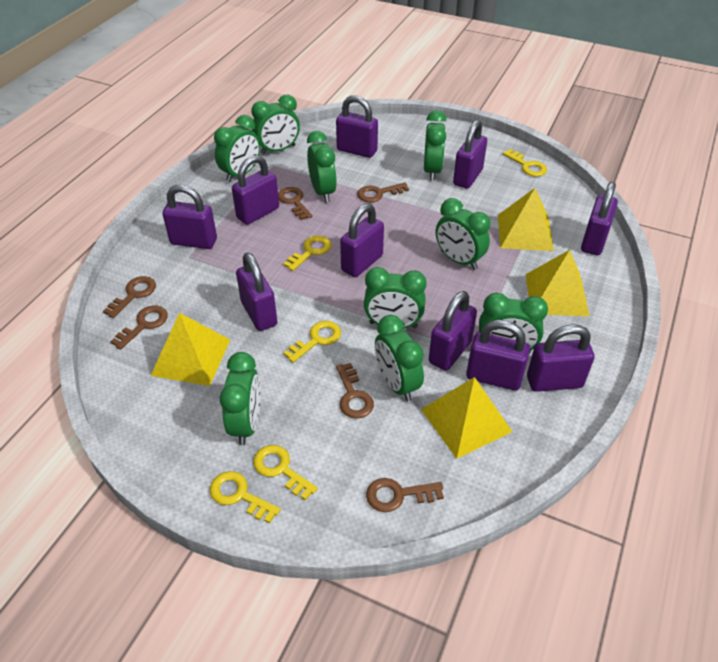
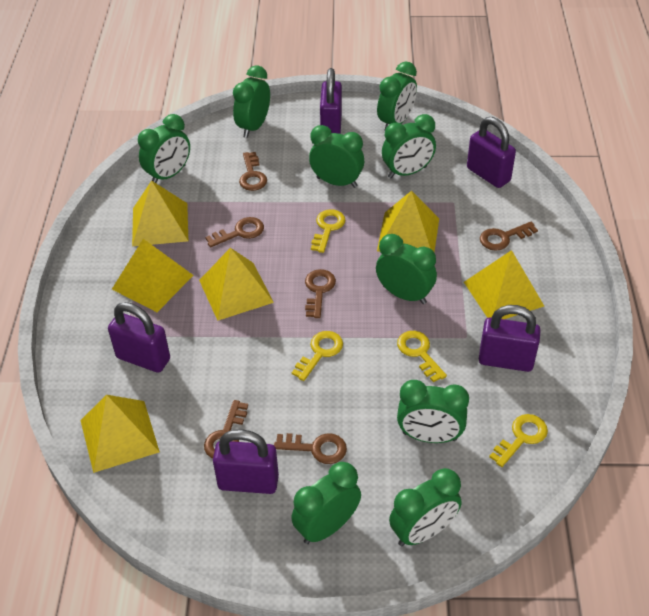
purple padlock: [162,185,217,249] [232,155,279,225] [236,252,277,331] [336,95,378,158] [340,204,384,277] [429,291,477,371] [453,120,487,189] [466,320,530,391] [527,324,595,392] [581,182,618,255] = 10 -> [108,302,170,373] [213,429,279,494] [320,68,342,134] [467,117,516,188] [479,305,541,372] = 5
yellow key: [210,471,281,523] [253,445,318,500] [283,235,331,271] [284,321,341,363] [503,149,547,177] = 5 -> [292,331,343,381] [311,209,345,253] [397,331,447,382] [489,414,548,467] = 4
yellow pyramid: [151,313,230,386] [421,377,512,459] [498,188,554,251] [525,250,589,316] = 4 -> [80,395,160,473] [112,239,193,312] [132,181,188,246] [199,248,274,321] [377,191,439,252] [464,250,544,319] = 6

